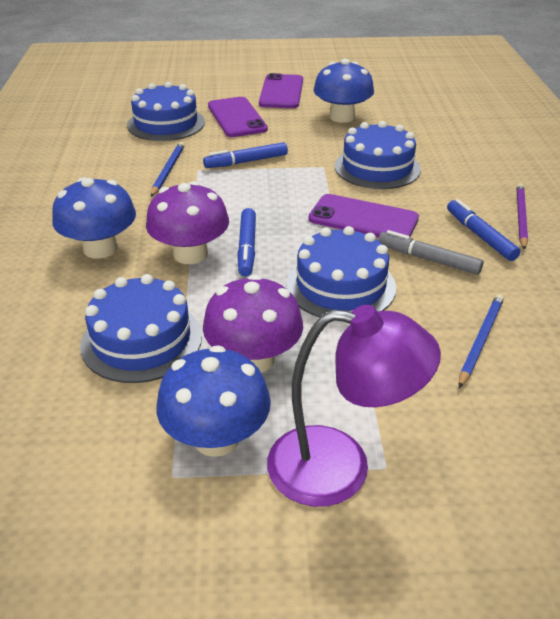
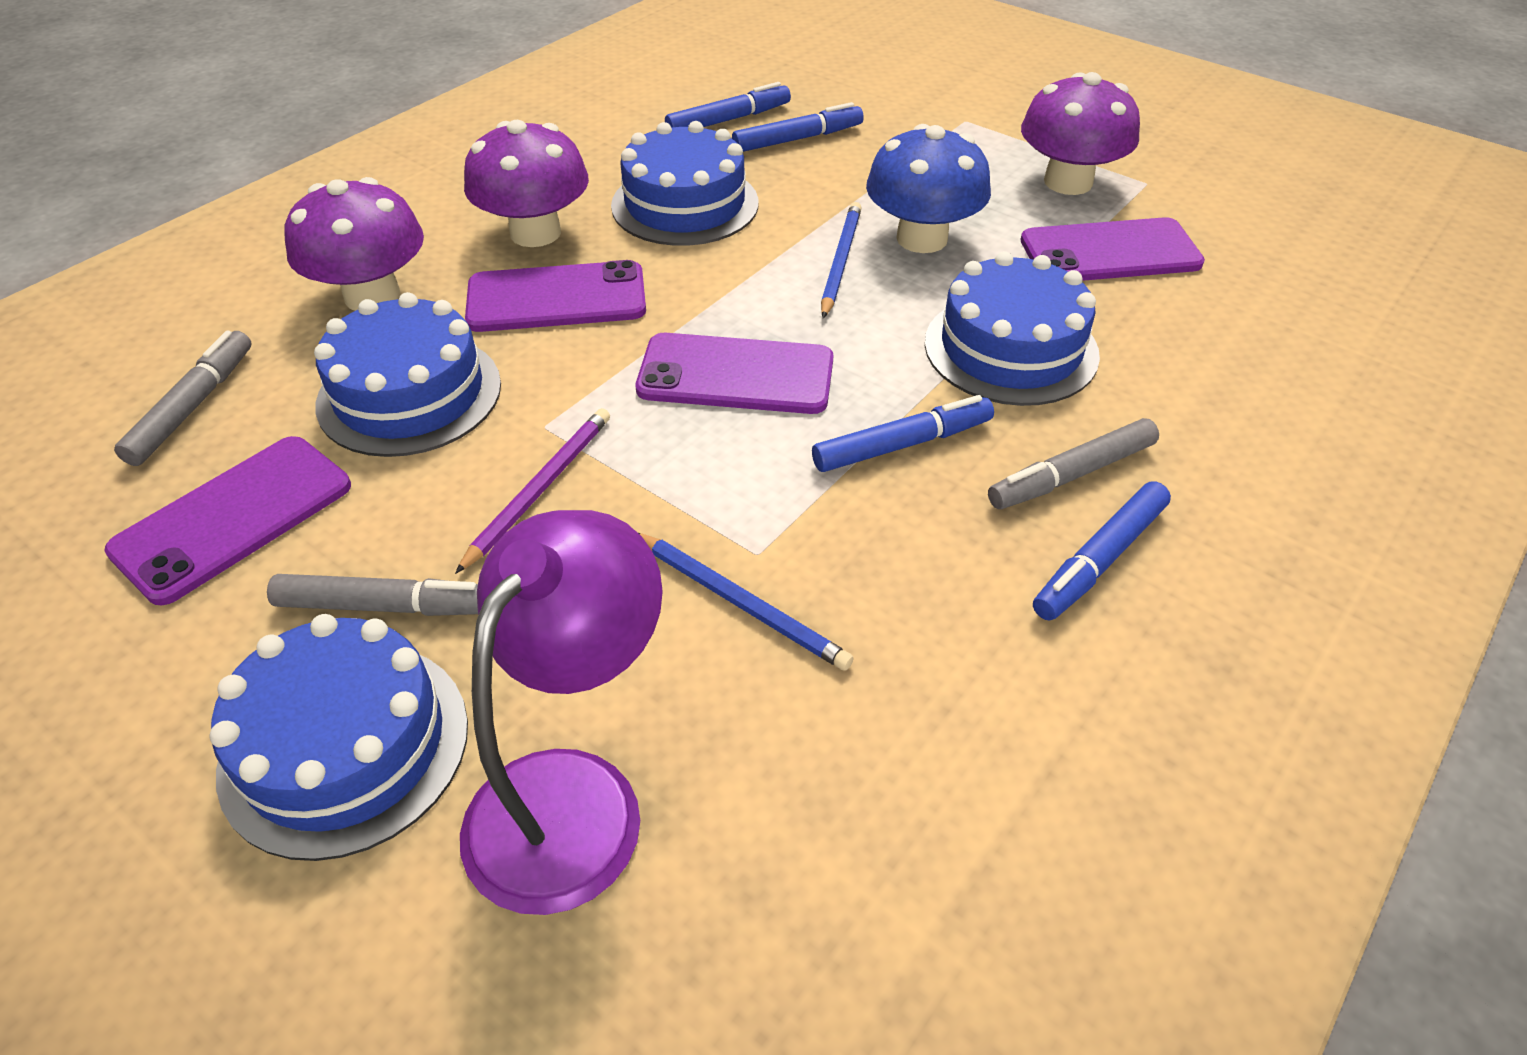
blue marker: [203,142,288,168] [237,208,256,277] [447,199,520,261] = 3 -> [665,82,791,128] [732,102,864,152] [812,395,994,472] [1033,482,1171,620] = 4
blue mushroom: [52,177,136,259] [156,345,271,457] [314,59,374,123] = 3 -> [866,124,991,253] = 1
grey marker: [378,230,484,275] = 1 -> [114,330,252,466] [267,574,478,616] [988,418,1159,509] = 3
purple mushroom: [146,181,229,264] [203,275,303,373] = 2 -> [284,177,424,311] [464,120,589,247] [1021,72,1140,195] = 3
purple phone: [208,97,268,137] [259,73,303,108] [309,194,419,238] = 3 -> [104,436,351,606] [465,260,646,332] [636,333,834,414] [1020,217,1205,281] = 4

